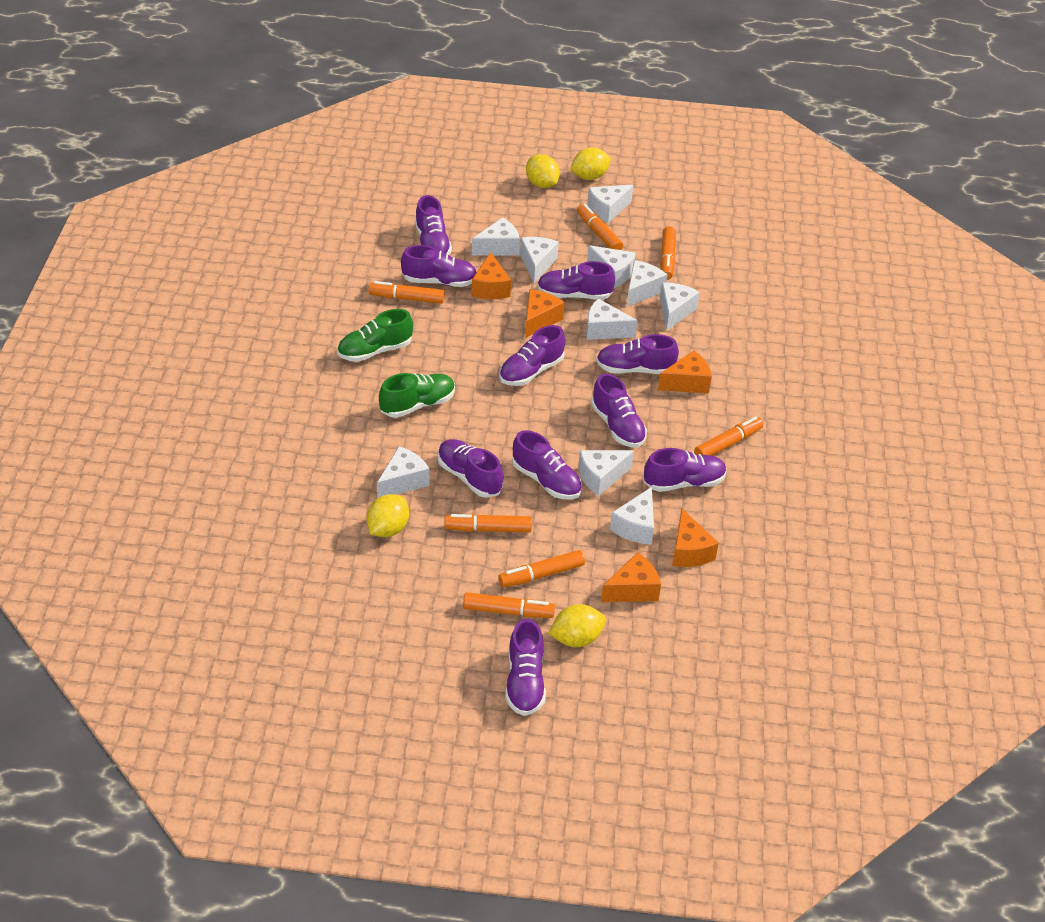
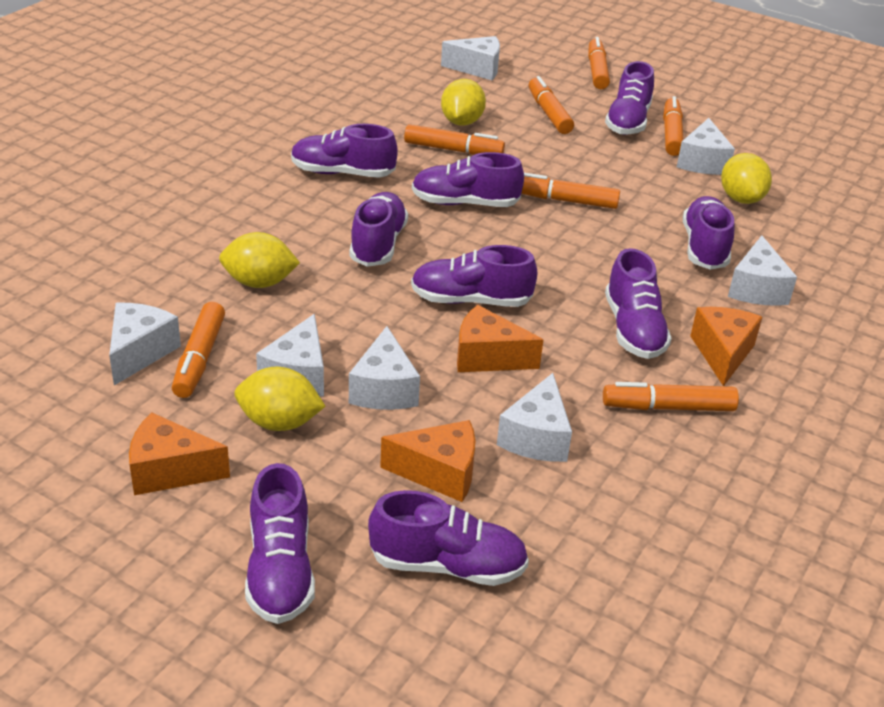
green shoe: [337,309,413,362] [379,373,455,418] = 2 -> none = 0
orange cheese: [471,252,511,299] [525,289,565,338] [601,552,661,602] [658,351,712,393] [672,509,719,567] = 5 -> [129,413,230,495] [380,420,475,502] [457,305,543,372] [690,307,762,386] = 4
purple shoe: [401,245,477,287] [415,195,452,255] [438,439,503,497] [499,325,565,386] [505,619,546,716] [512,430,582,500] [537,261,615,300] [591,373,647,447] [596,334,679,374] [644,448,727,492] = 10 -> [245,463,315,624] [291,124,398,178] [350,192,408,267] [368,490,529,586] [411,245,537,307] [412,152,524,207] [605,61,654,135] [605,248,672,359] [683,196,734,270] = 9
white cheese: [377,446,429,498] [472,217,520,255] [520,237,559,283] [578,450,634,496] [586,299,637,340] [587,185,633,223] [587,245,636,288] [610,487,654,545] [627,260,668,307] [660,282,700,331] = 10 -> [109,303,181,385] [256,314,324,397] [349,326,420,410] [441,36,500,80] [497,373,572,462] [677,118,735,175] [728,235,797,306] = 7

